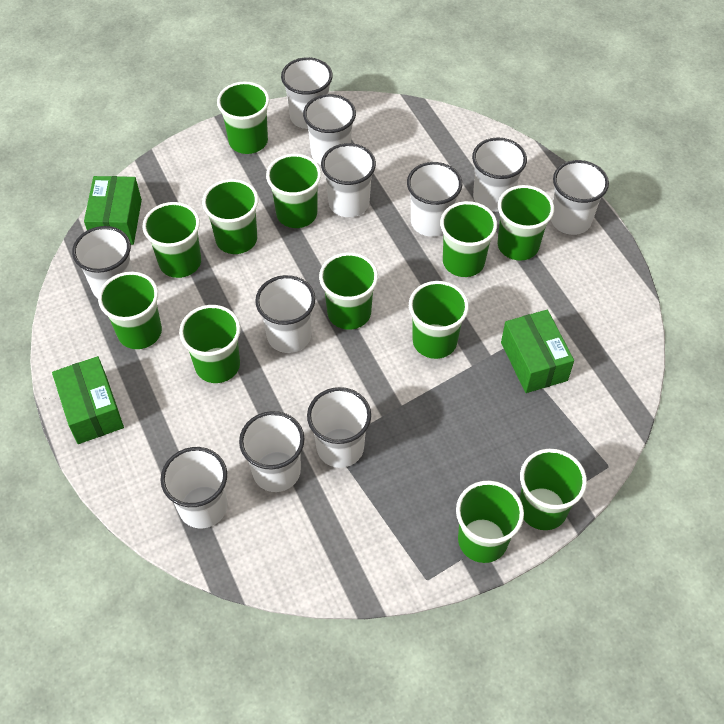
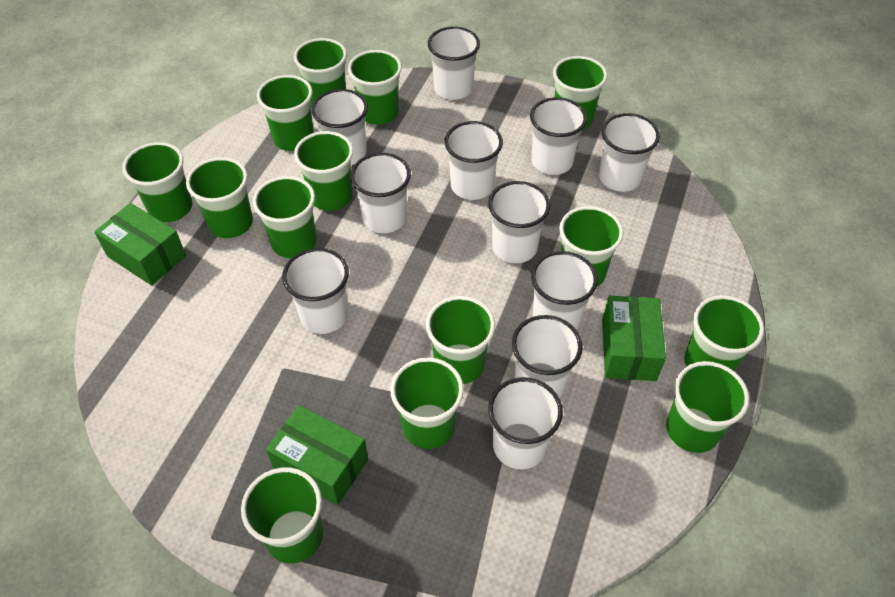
green cup: [98,272,162,349] [143,202,201,278] [179,305,241,383] [202,179,259,254] [217,81,270,154] [266,154,321,228] [319,252,378,330] [409,281,469,359] [440,201,497,277] [456,481,524,563] [498,185,554,261] [520,449,587,530] = 12 -> [123,142,192,222] [186,157,253,238] [241,468,323,564] [253,176,317,258] [257,75,314,151] [294,38,347,108] [294,131,353,211] [348,50,402,125] [390,357,464,449] [426,296,495,384] [553,56,608,130] [559,206,624,287] [666,361,750,453] [684,295,764,372] = 14

